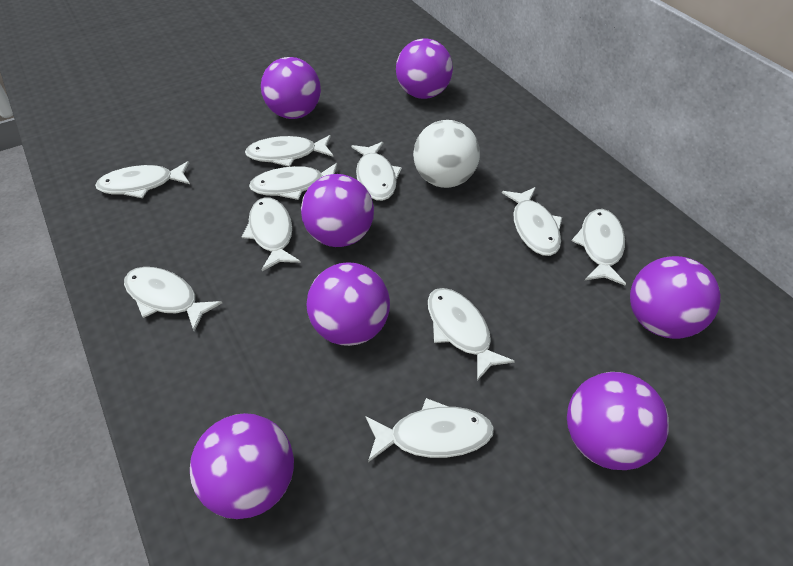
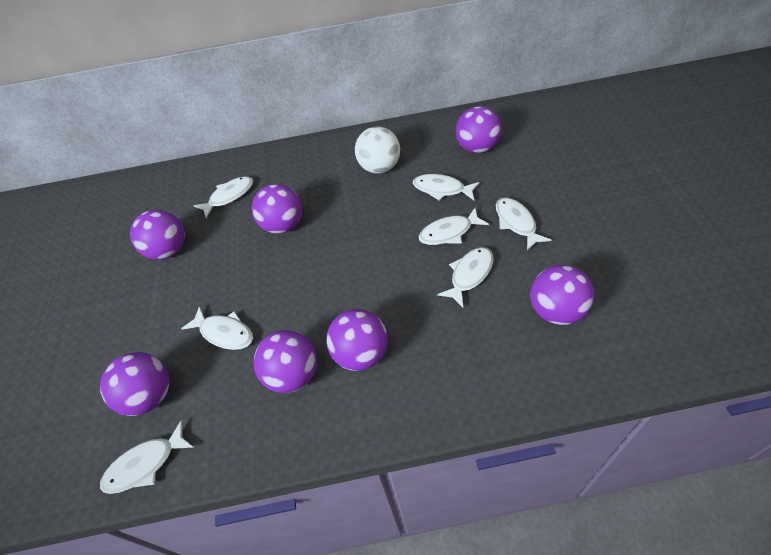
white fish: [95,161,190,198] [124,267,222,331] [242,198,301,271] [245,135,333,167] [249,163,337,200] [351,142,402,201] [366,398,494,462] [428,288,515,381] [502,187,562,256] [572,209,626,286] = 10 -> [100,420,194,494] [181,306,253,350] [194,176,253,218] [413,174,480,201] [419,208,489,245] [437,247,493,307] [496,197,551,250] = 7

